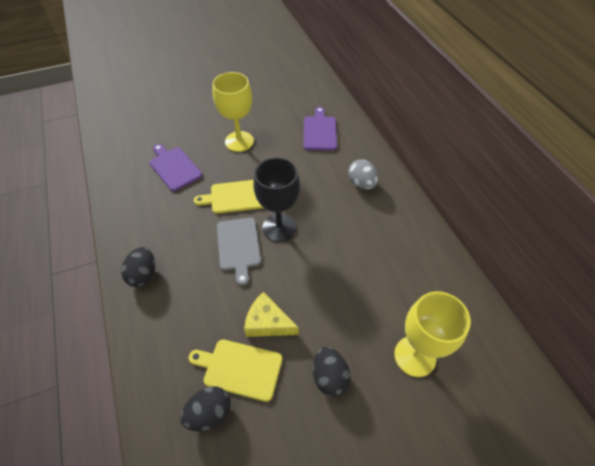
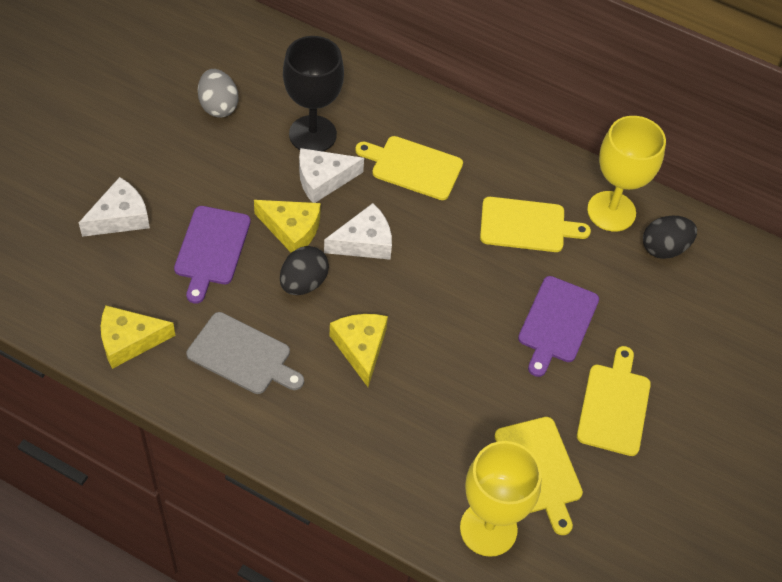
black egg: [121,247,155,287] [180,386,231,431] [313,347,351,397] = 3 -> [280,246,329,295] [643,216,697,259] = 2
white cheese: none = 0 -> [79,177,150,237] [299,148,364,203] [324,203,392,260] = 3
yellow cheese: [244,292,299,337] = 1 -> [101,306,175,369] [254,200,321,253] [330,314,388,387] = 3
yellow cutting board: [188,339,282,402] [194,180,263,214] = 2 -> [355,136,463,200] [480,197,591,252] [495,417,583,535] [577,346,651,456] = 4

